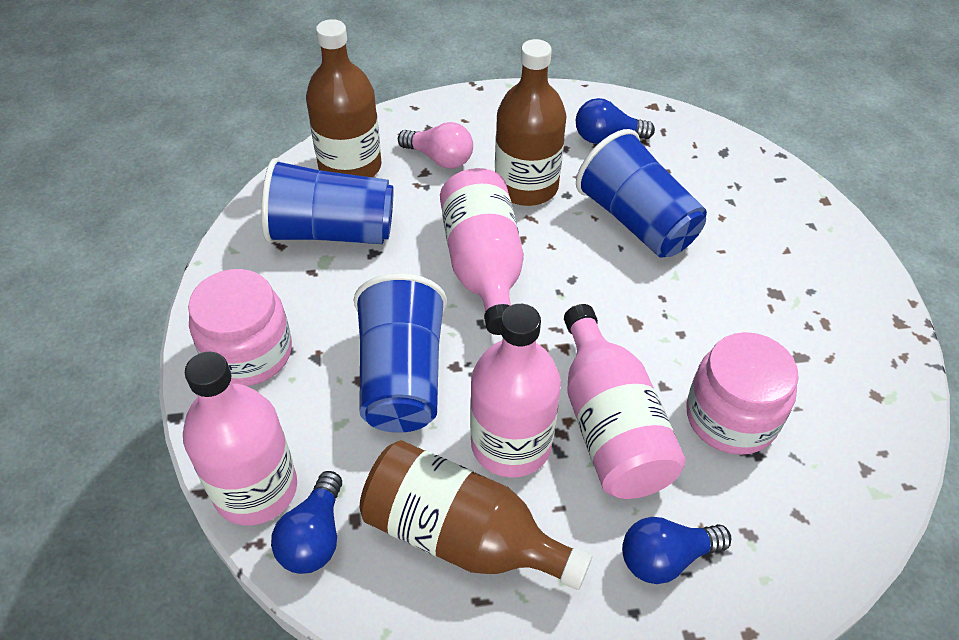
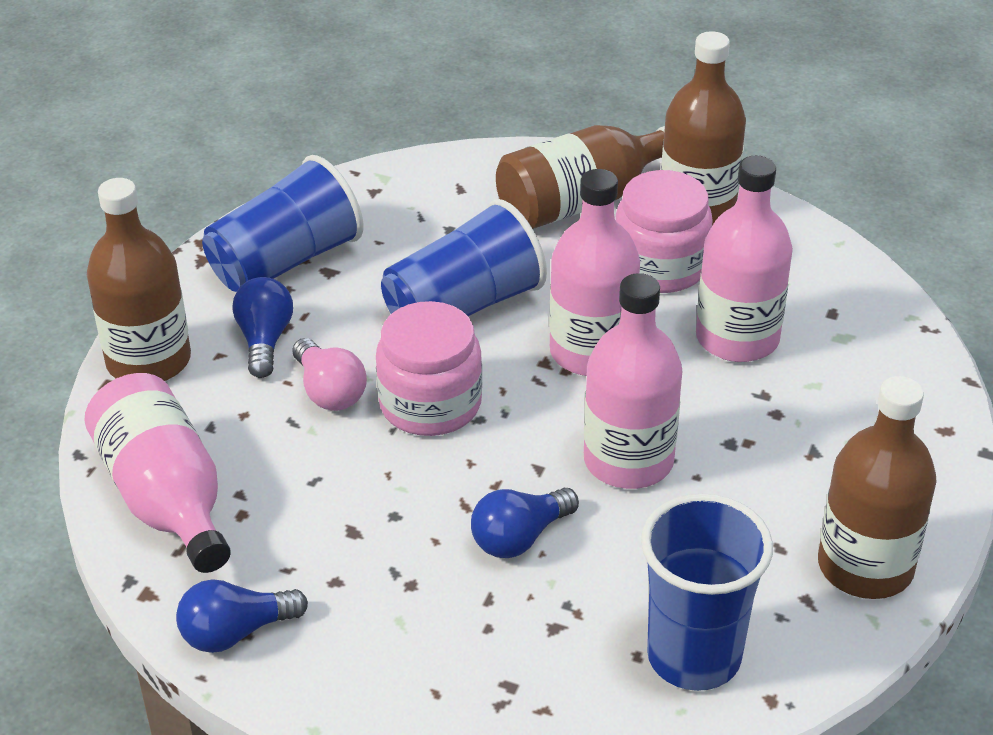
brown bottle: [306,19,382,177] [360,440,592,590] [495,39,567,206] = 3 -> [87,178,191,381] [496,125,665,229] [661,31,746,226] [818,376,937,599] = 4

